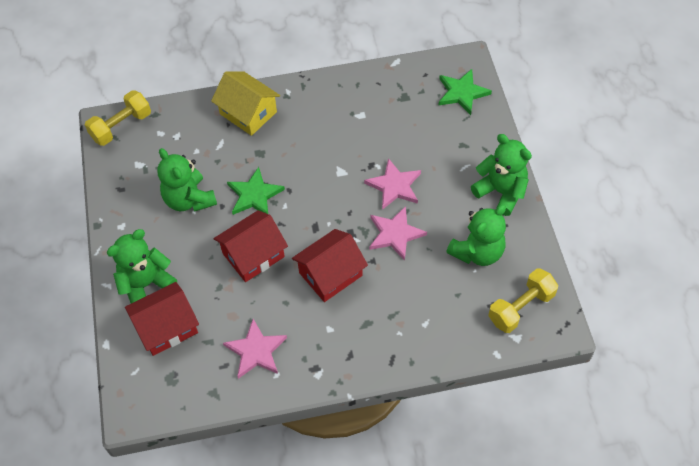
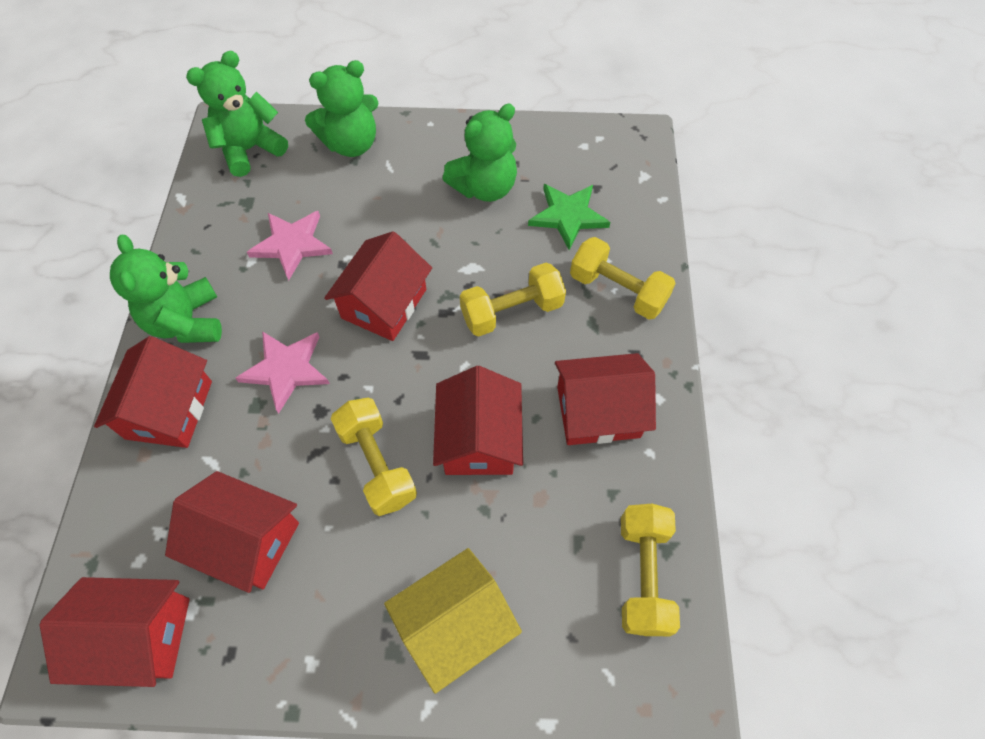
green star: [227,167,285,215] [439,69,492,115] = 2 -> [528,184,611,250] = 1
pink star: [223,319,287,379] [364,158,421,210] [369,206,427,261] = 3 -> [235,331,330,414] [247,211,333,280] = 2
red house: [125,282,199,356] [214,210,288,282] [292,229,368,302] = 3 -> [40,577,190,687] [94,336,212,448] [165,471,299,593] [324,231,432,341] [433,366,523,475] [555,353,656,445] = 6
yellow dumbbell: [85,90,151,146] [488,268,558,333] = 2 -> [331,398,417,516] [460,263,566,337] [570,237,676,319] [621,504,680,636] = 4

